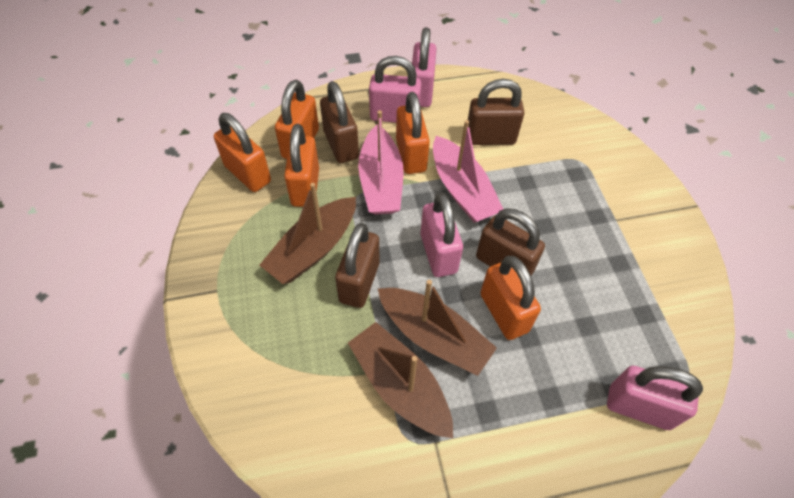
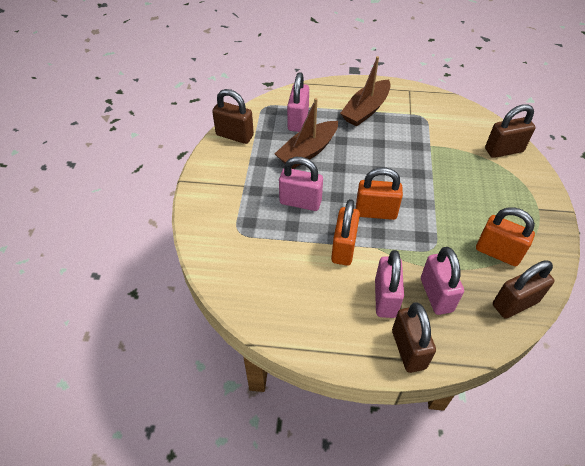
brown boat: [259,183,356,284] [348,322,453,438] [378,280,497,376] = 3 -> [275,98,338,169] [340,56,391,127] = 2
orange padlock: [214,113,271,192] [275,80,319,159] [284,124,319,207] [396,92,430,174] [480,256,541,340] = 5 -> [331,199,360,266] [356,167,403,220] [476,207,535,266] = 3
pink boat: [358,110,404,215] [433,120,503,223] = 2 -> none = 0

